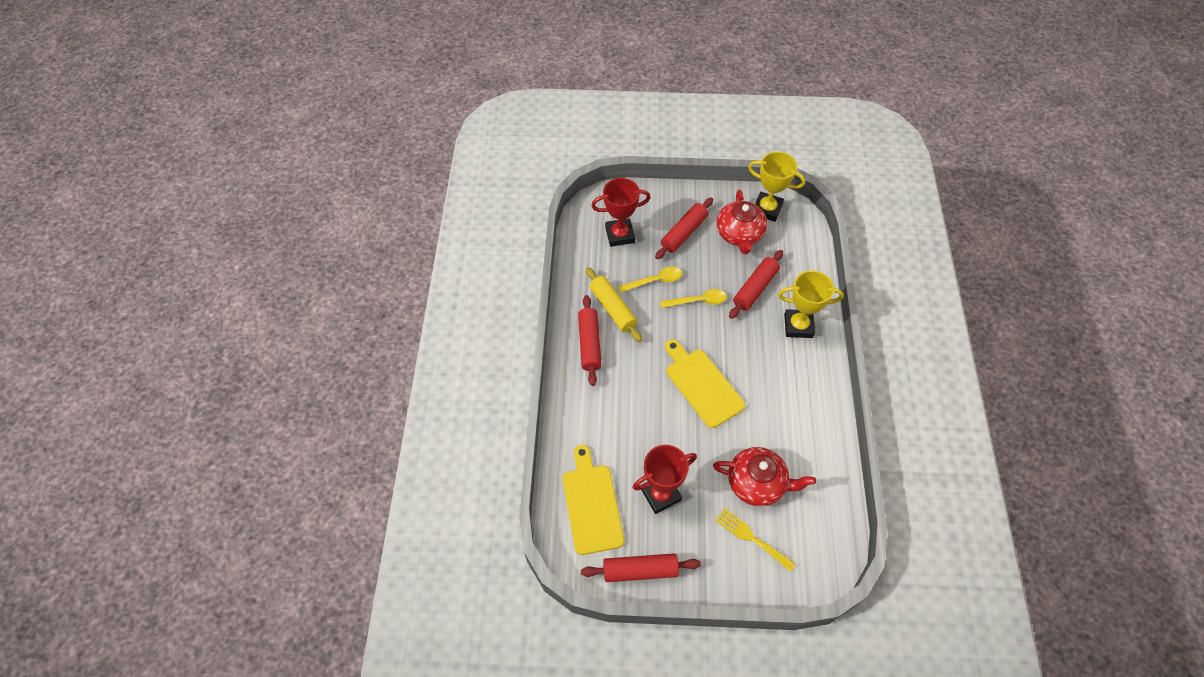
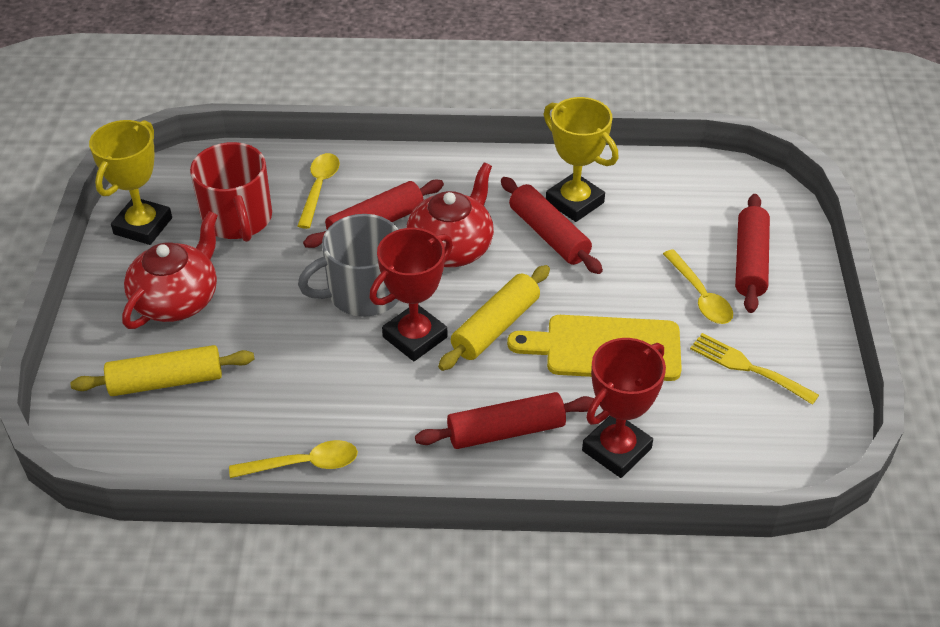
grey mug: none = 0 -> [298,214,399,317] = 1
red mug: none = 0 -> [190,142,272,242] = 1
yellow cutting board: [563,445,624,555] [665,339,745,428] = 2 -> [507,315,682,381] = 1
yellow rolling pin: [586,267,642,342] = 1 -> [70,345,254,396] [438,265,550,371] = 2
yellow spoon: [618,267,682,293] [660,289,727,308] = 2 -> [229,440,358,478] [297,153,340,229] [663,249,733,324] = 3

